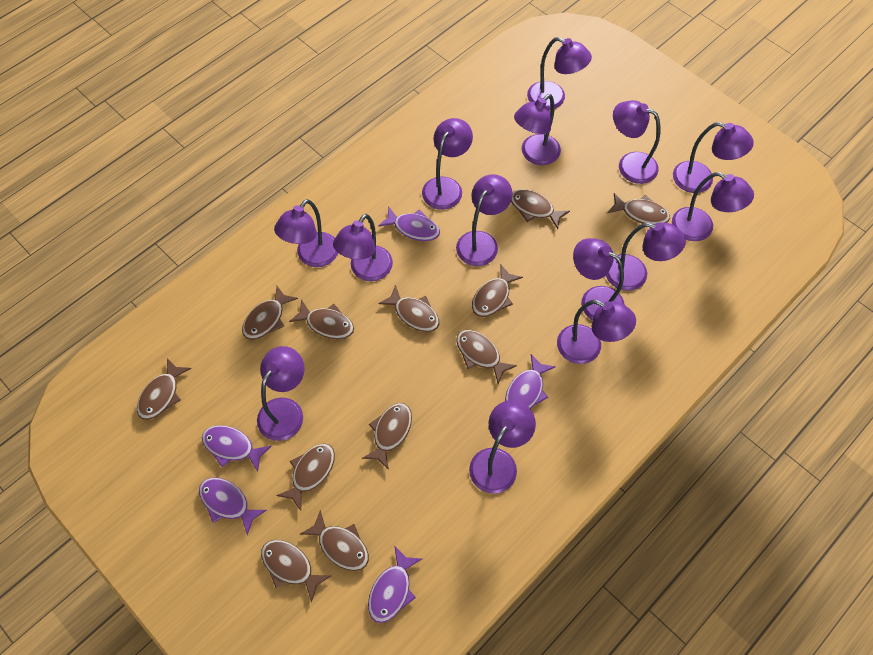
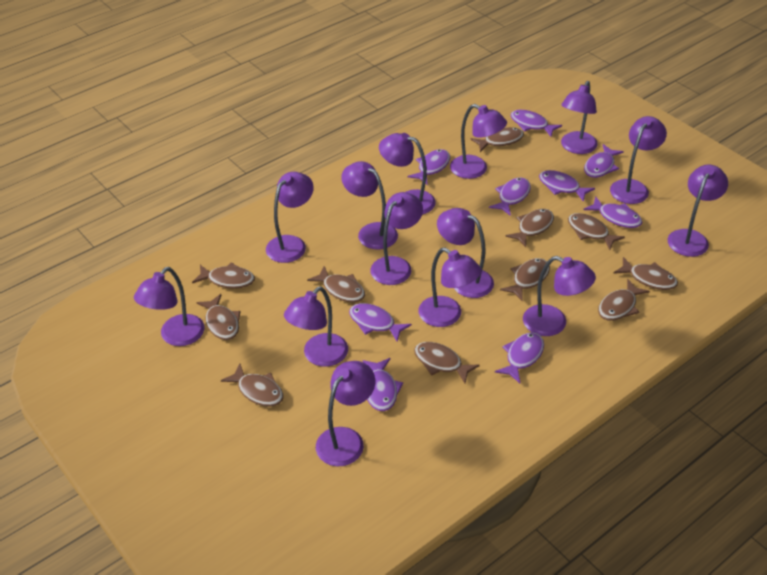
brown fish: [137,358,191,420] [242,286,298,340] [261,540,331,602] [276,443,335,511] [289,299,354,339] [301,510,369,571] [362,403,412,470] [378,285,439,332] [456,330,517,383] [472,265,523,317] [511,189,570,229] [608,193,670,225] = 12 -> [192,262,255,289] [196,294,241,340] [221,364,283,407] [307,266,365,303] [414,342,480,383] [470,127,524,152] [500,258,550,302] [505,209,554,247] [568,213,625,250] [598,279,650,321] [613,257,678,290] = 11
purple fish: [199,478,267,535] [202,425,272,472] [368,547,422,623] [378,206,440,241] [505,354,556,409] = 5 -> [349,303,412,342] [363,358,403,411] [407,149,450,185] [489,177,531,216] [495,332,544,383] [511,110,562,137] [539,170,595,202] [584,144,624,178] [584,196,642,228] = 9

